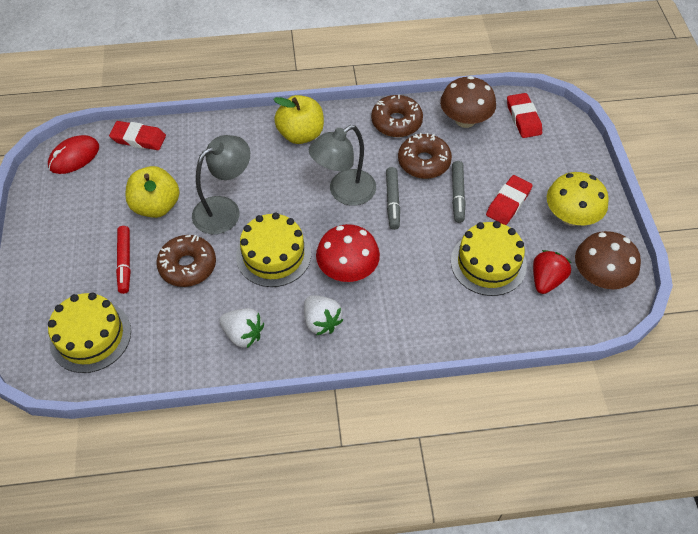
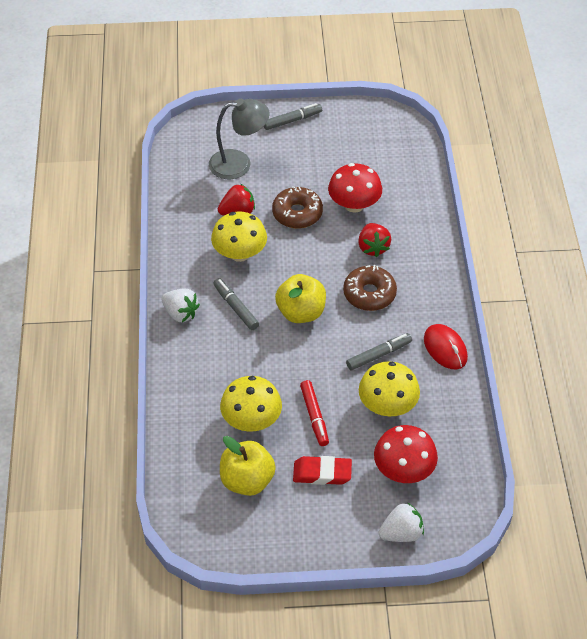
brown donut: [156,235,216,287] [371,95,423,137] [398,133,452,179] = 3 -> [272,186,323,228] [343,265,397,311] = 2
brown mushroom: [440,76,496,128] [575,231,641,289] = 2 -> none = 0
grey lamp: [192,135,250,234] [309,125,376,206] = 2 -> [209,99,270,179] = 1
grey marker: [386,167,400,230] [452,161,466,223] = 2 -> [213,278,259,330] [264,103,322,130] [346,333,412,370] = 3
red eraser: [109,121,166,150] [486,175,533,225] [507,93,542,138] = 3 -> [293,456,352,485] = 1
red mushroom: [316,224,380,282] = 1 -> [328,163,382,213] [374,425,438,483] = 2
red strawberry: [533,250,571,294] = 1 -> [218,184,255,216] [358,223,391,257] = 2
yellow cake: [48,293,131,373] [236,213,311,287] [451,221,527,296] = 3 -> none = 0
yellow mushroom: [547,172,609,226] = 1 -> [211,212,267,262] [220,376,282,432] [359,361,420,416] = 3

